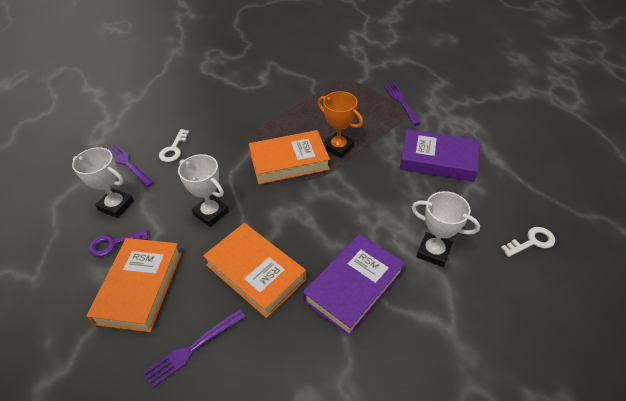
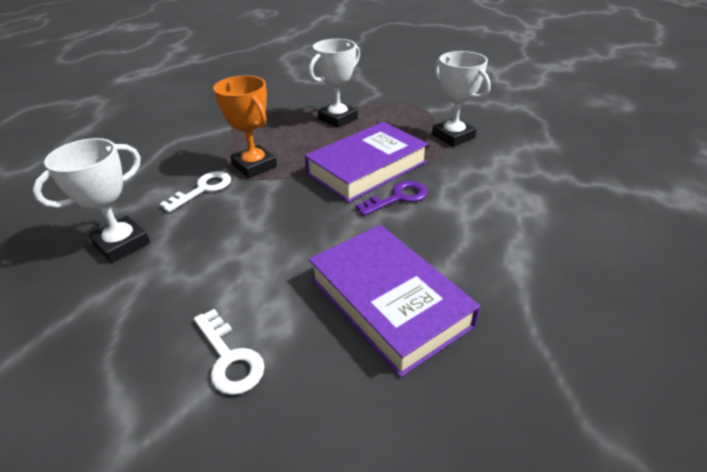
orange book: [87,238,182,332] [203,223,306,318] [249,130,330,184] = 3 -> none = 0
purple fork: [107,144,154,187] [144,309,245,388] [384,83,421,125] = 3 -> none = 0

